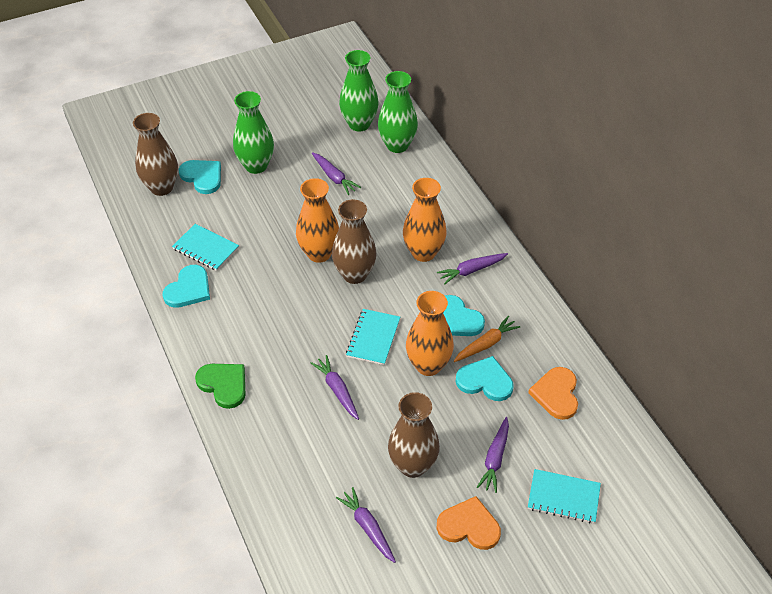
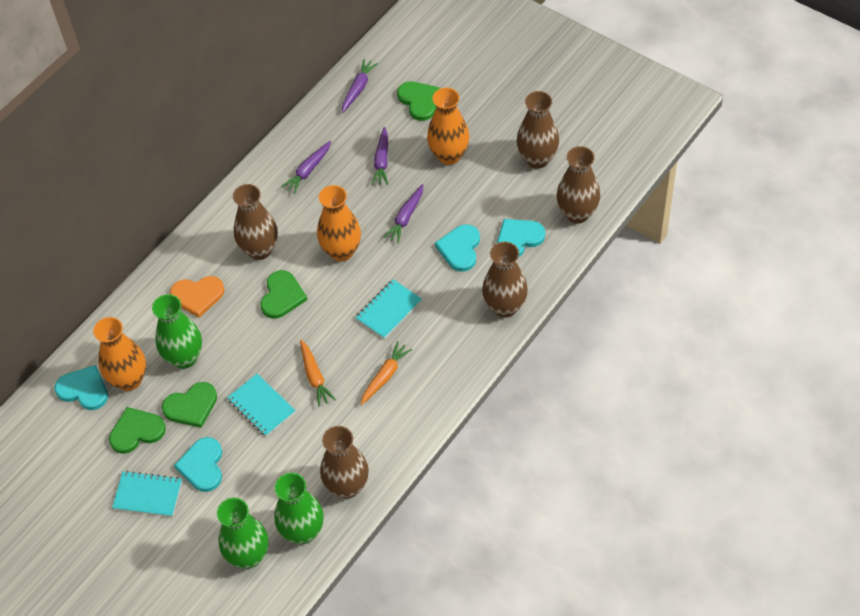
brown vase: [133,113,178,196] [332,199,377,284] [388,392,440,478] = 3 -> [233,184,278,260] [320,426,369,499] [482,242,528,318] [517,91,559,169] [556,146,600,224] = 5
green heart: [195,364,246,409] = 1 -> [109,407,166,454] [162,382,217,428] [261,270,307,319] [397,81,440,121] = 4
orange carrot: [454,316,521,362] = 1 -> [300,340,336,406] [360,341,413,405] = 2
orange heart: [437,496,501,550] [528,367,578,420] = 2 -> [170,276,225,318] = 1
purple carrot: [311,355,359,420] [312,152,361,195] [336,487,396,563] [437,253,508,284] [477,417,509,493] = 5 -> [281,141,331,194] [342,59,378,113] [371,127,388,185] [383,184,423,243] = 4

